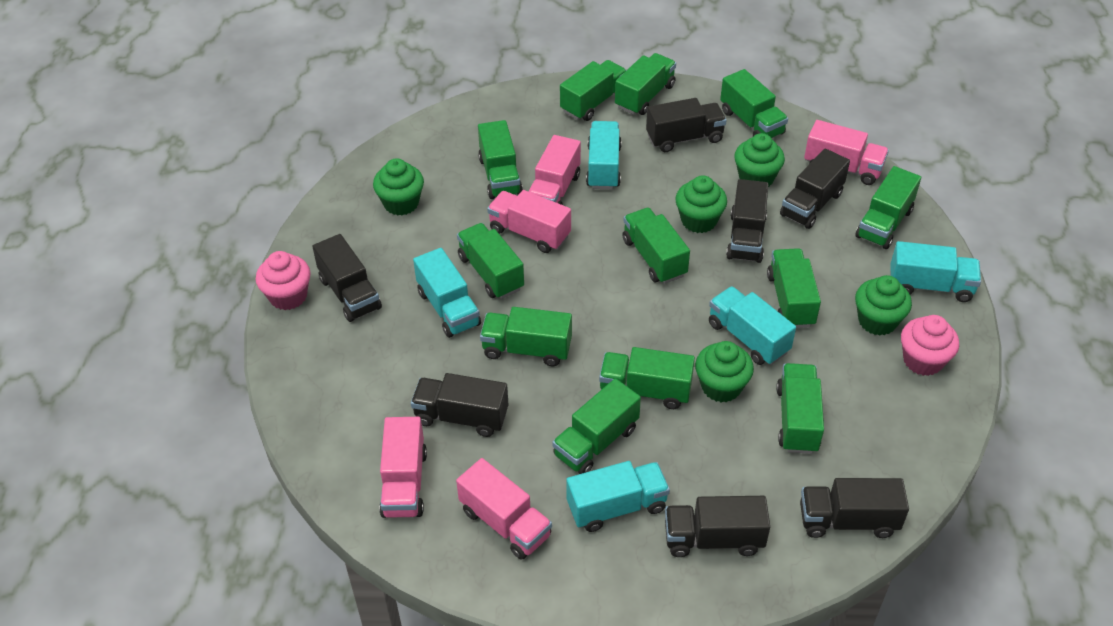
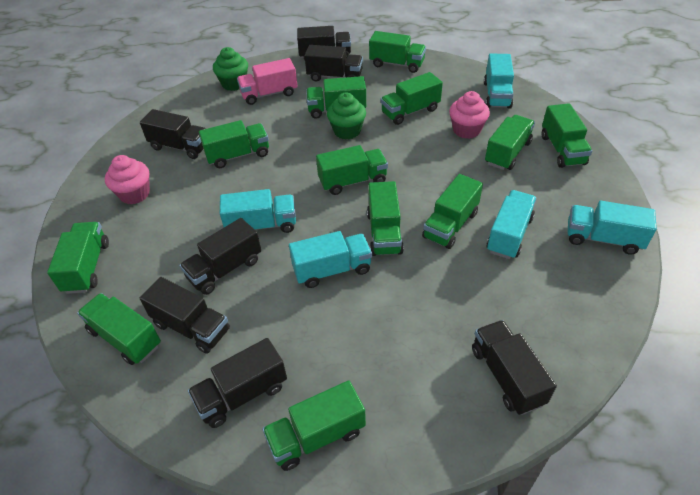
green cupcake: [373,158,424,216] [675,175,727,233] [695,341,754,402] [734,133,785,187] [855,275,912,336] = 5 -> [213,47,248,91] [327,92,366,139] = 2
pink truck: [379,417,427,518] [456,458,552,560] [487,190,571,253] [528,135,581,205] [804,120,889,185] = 5 -> [237,58,298,105] = 1

